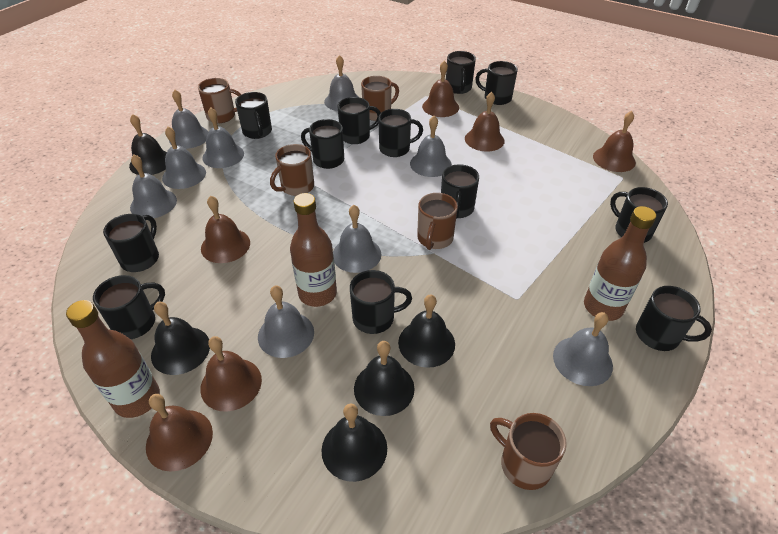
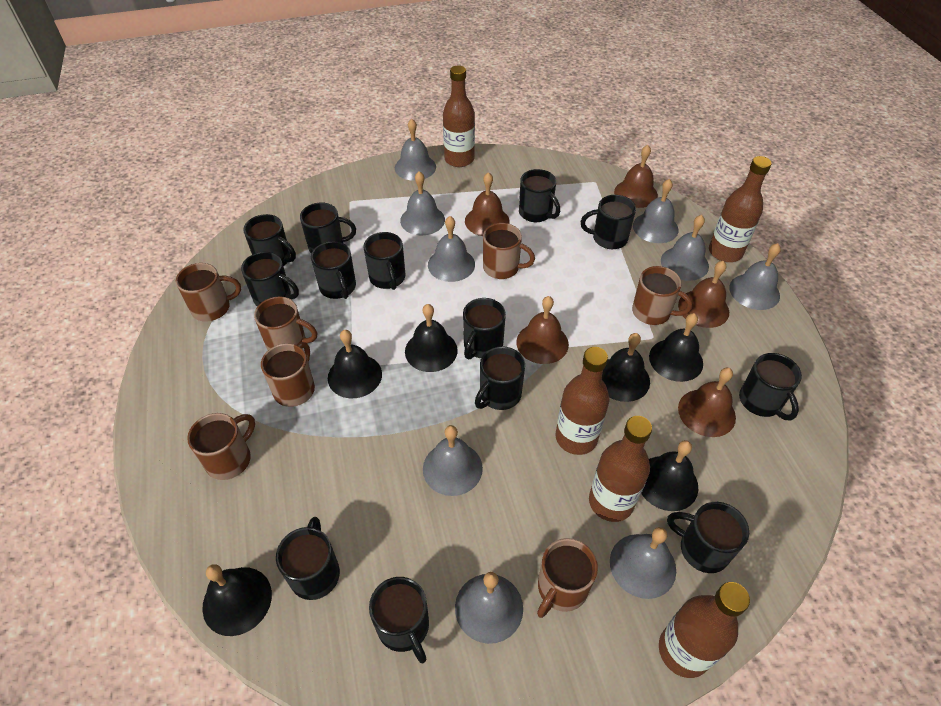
black bell: [129,114,167,175] [151,302,210,375] [322,403,387,482] [354,341,415,416] [398,294,455,368] = 5 -> [202,564,272,636] [328,330,382,398] [405,304,458,372] [602,333,650,402] [641,440,698,511] [649,313,703,382] = 6
black mug: [93,275,165,339] [103,214,159,272] [235,92,272,139] [301,119,344,169] [337,97,381,144] [350,270,412,334] [378,109,423,157] [441,164,479,219] [446,51,476,94] [475,61,518,105] [610,187,668,243] [636,286,712,351] = 12 -> [241,252,299,307] [243,214,296,266] [276,517,340,600] [300,203,356,253] [311,241,356,299] [363,232,405,290] [369,577,429,663] [463,298,506,359] [475,346,525,410] [519,169,560,222] [580,195,636,249] [667,502,749,573] [739,353,802,420] = 13
brown bell: [146,394,213,471] [200,336,262,412] [201,196,250,263] [422,61,459,117] [465,92,505,151] [593,111,636,172] = 6 -> [465,172,510,236] [516,296,569,364] [614,145,658,208] [678,261,729,328] [678,368,736,437] = 5
brown bottle: [66,300,160,418] [290,193,337,307] [584,206,656,321] = 3 -> [443,65,475,167] [556,347,609,455] [589,416,652,522] [659,582,750,678] [709,156,772,262] = 5
brown mug: [198,78,242,123] [270,144,314,196] [361,76,399,121] [417,193,458,250] [490,413,567,490] = 5 -> [176,263,241,322] [187,413,255,480] [254,296,317,350] [261,342,315,407] [483,223,535,279] [537,538,598,618] [632,266,692,325] = 7

